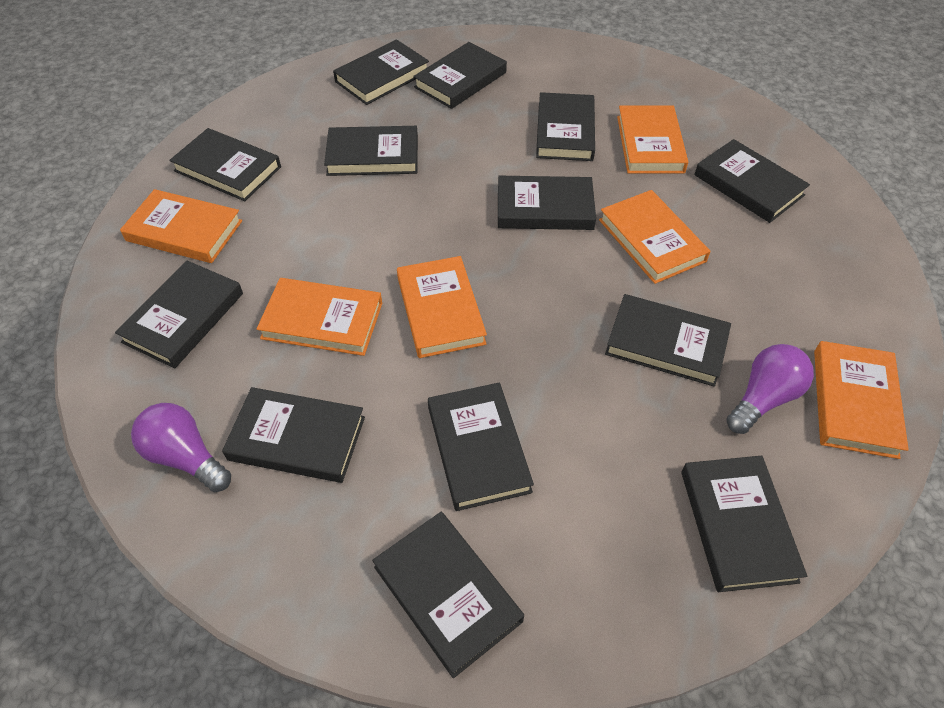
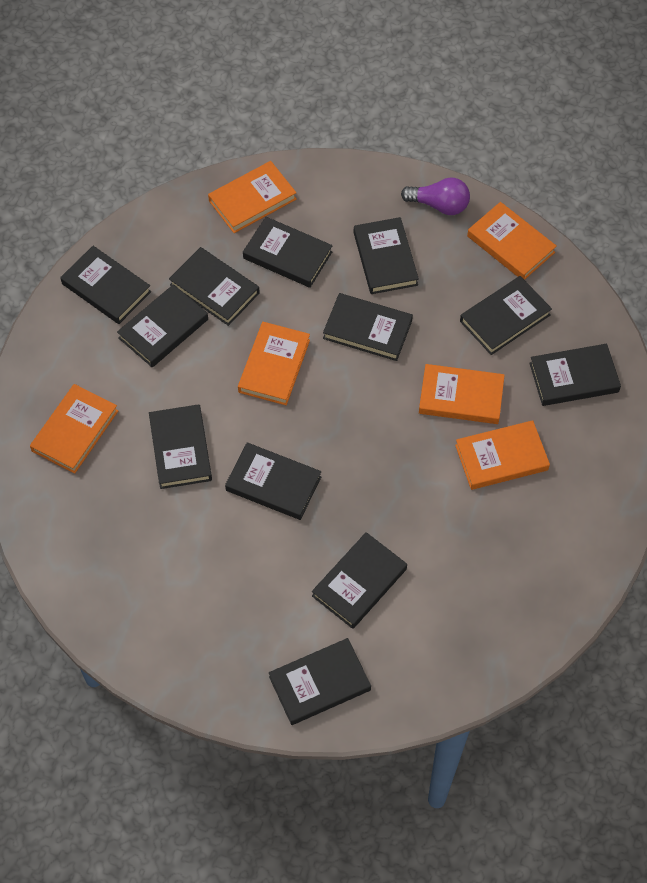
black book: [115,261,243,368] [169,128,281,201] [222,387,365,483] [324,126,418,176] [333,39,429,105] [372,512,524,678] [413,42,507,109] [428,382,534,511] [498,176,596,230] [536,92,595,161] [605,294,731,387] [681,456,807,592] [694,139,810,223] = 13 -> [60,246,151,324] [117,284,208,367] [149,404,212,489] [169,247,260,326] [225,442,321,520] [243,217,333,288] [269,638,371,725] [312,532,407,629] [323,293,413,361] [354,217,419,294] [460,276,552,355] [529,344,621,406] = 12
purple light bulb: [131,403,231,492] [726,344,814,434] = 2 -> [401,177,470,215] = 1

